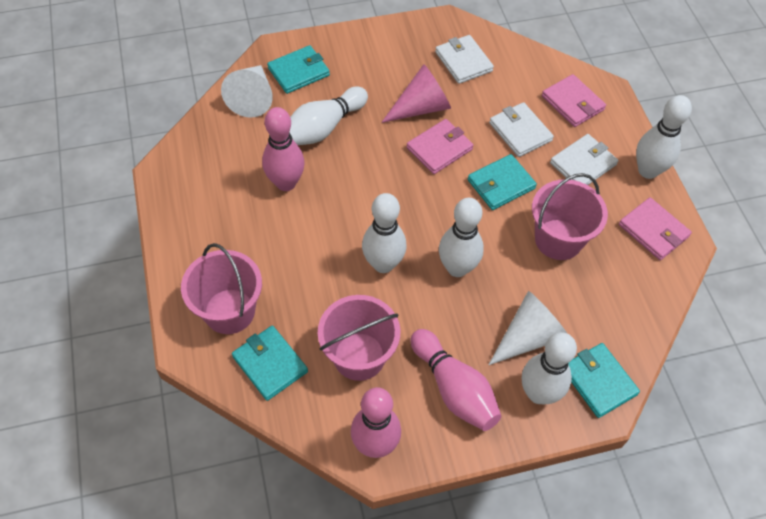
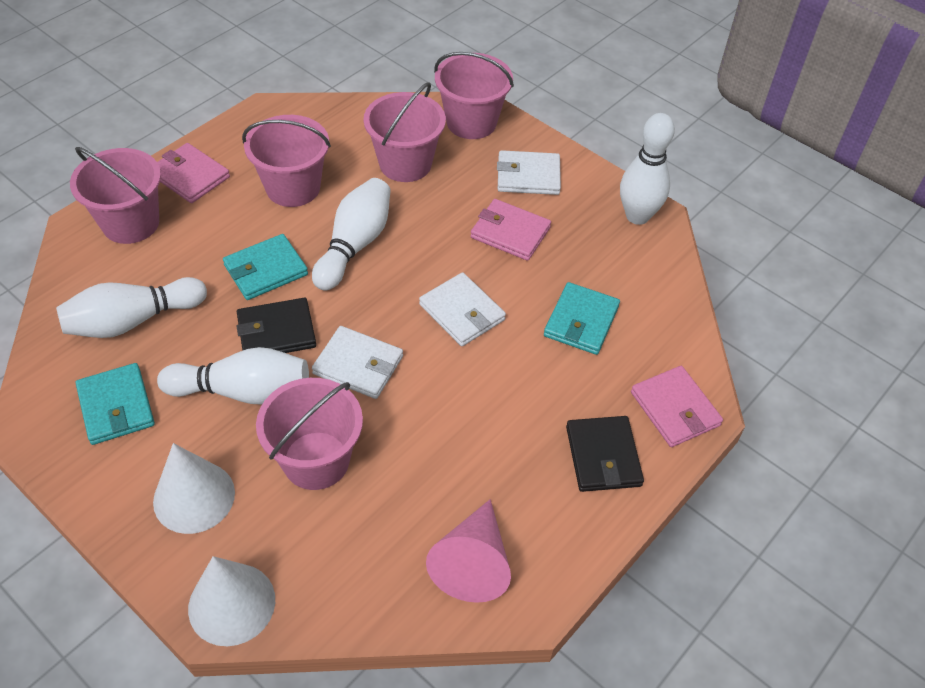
black wallet: none = 0 -> [237,298,316,353] [566,416,644,492] = 2
pink bowling pin: [262,107,305,191] [351,387,401,458] [411,329,501,431] = 3 -> none = 0
pink bucket: [181,243,262,334] [318,295,400,381] [532,173,608,260] = 3 -> [70,147,161,244] [242,115,331,207] [256,378,363,490] [363,82,446,182] [434,52,514,139] = 5
turquoise wallet: [232,326,308,401] [267,45,330,94] [468,154,537,210] [568,343,640,418] = 4 -> [76,363,155,445] [223,234,308,300] [544,282,620,355] = 3
white bowling pin: [290,86,368,145] [362,193,407,273] [439,198,484,277] [522,332,577,404] [636,95,692,179] = 5 -> [56,277,207,338] [157,347,309,405] [312,178,391,290] [620,113,675,225] = 4

